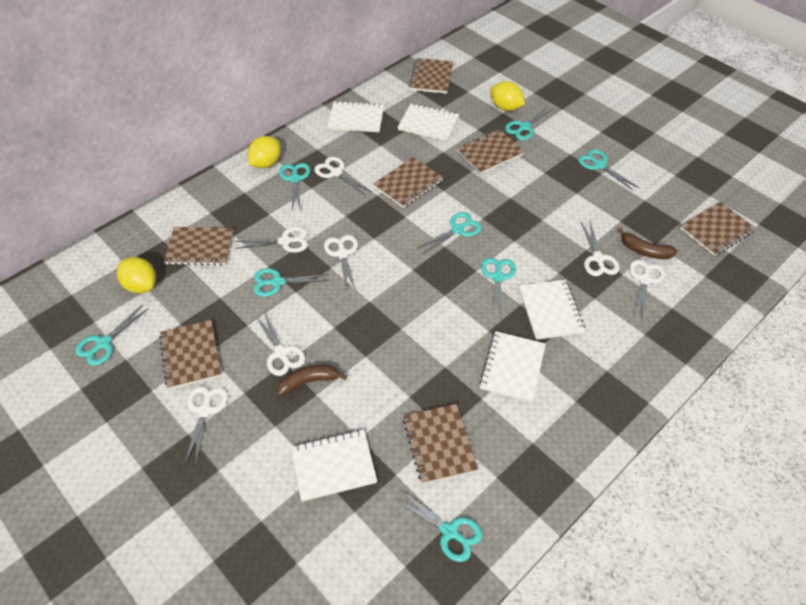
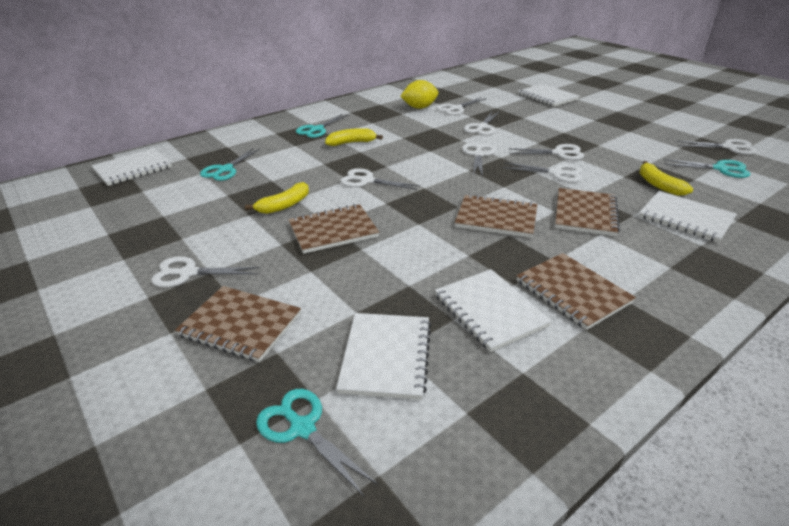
brown banana: [278,364,347,396] [618,228,678,259] = 2 -> none = 0
brown notebook: [159,320,221,389] [164,227,234,266] [373,157,443,208] [403,404,478,484] [409,58,453,94] [457,129,525,174] [680,202,756,256] = 7 -> [175,286,301,362] [288,204,379,254] [455,194,537,238] [516,253,636,330] [555,188,620,236] = 5
turquoise scissors: [75,304,149,366] [254,268,330,297] [279,163,310,211] [393,490,483,562] [418,212,482,254] [481,258,516,319] [505,106,554,140] [578,149,639,190] = 8 -> [200,148,260,181] [256,389,379,497] [296,114,348,138] [663,159,751,178] = 4
white scissors: [184,386,228,466] [235,227,308,253] [256,312,305,376] [314,157,371,196] [324,235,358,292] [581,222,620,276] [629,260,665,319] = 7 -> [151,256,260,287] [340,168,420,190] [437,97,487,115] [462,143,496,175] [464,111,500,135] [502,162,583,183] [509,144,584,160] [676,139,757,155] = 8
yellow banana: none = 0 -> [245,182,309,214] [325,128,383,146] [639,161,693,196] = 3
yellow lemon: [117,257,156,293] [248,136,281,168] [490,81,525,111] = 3 -> [400,80,438,109] = 1

